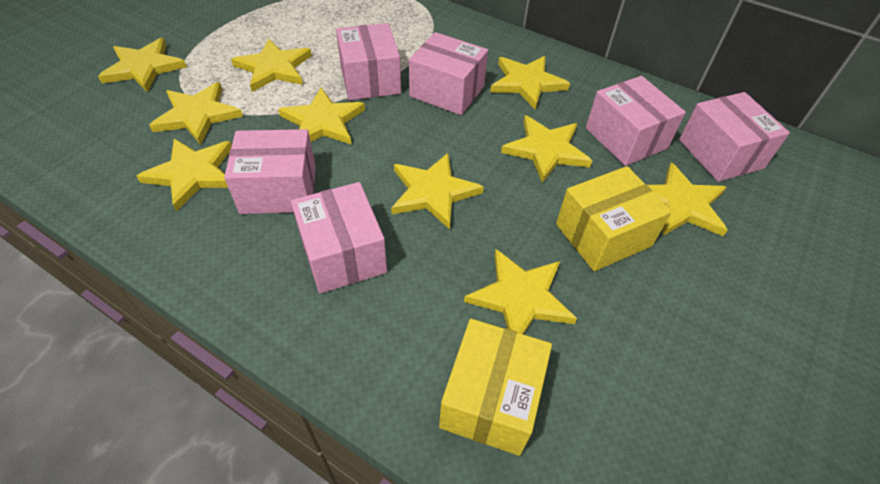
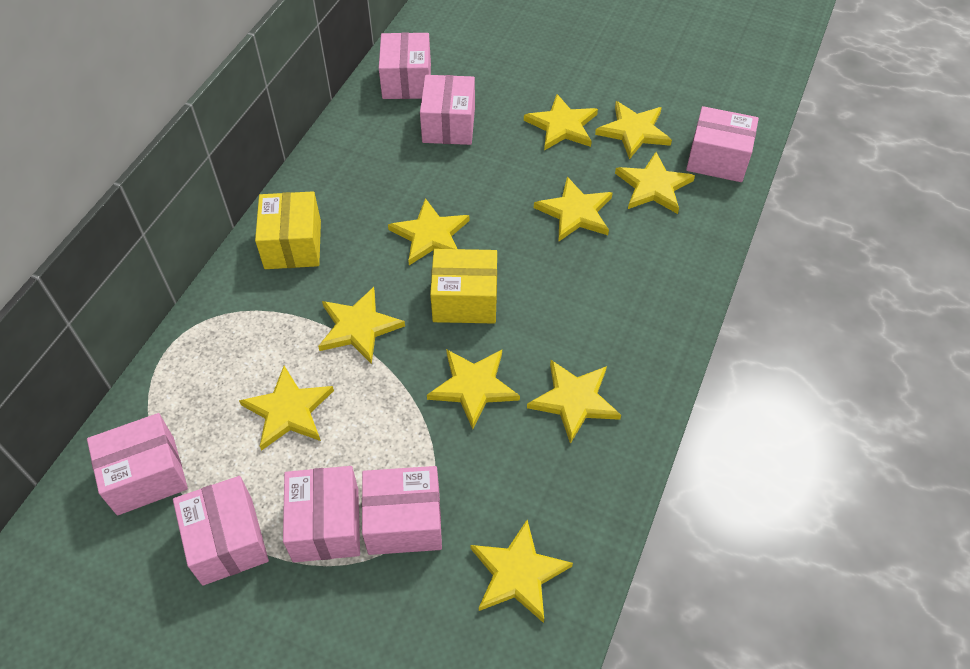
pink box: [224,129,316,214] [291,182,387,294] [336,23,401,100] [409,32,488,115] [586,76,686,166] [679,92,790,182] = 6 -> [87,413,188,516] [173,476,269,586] [283,466,360,562] [362,466,442,555] [379,33,431,99] [420,75,475,145] [686,106,759,182] = 7

